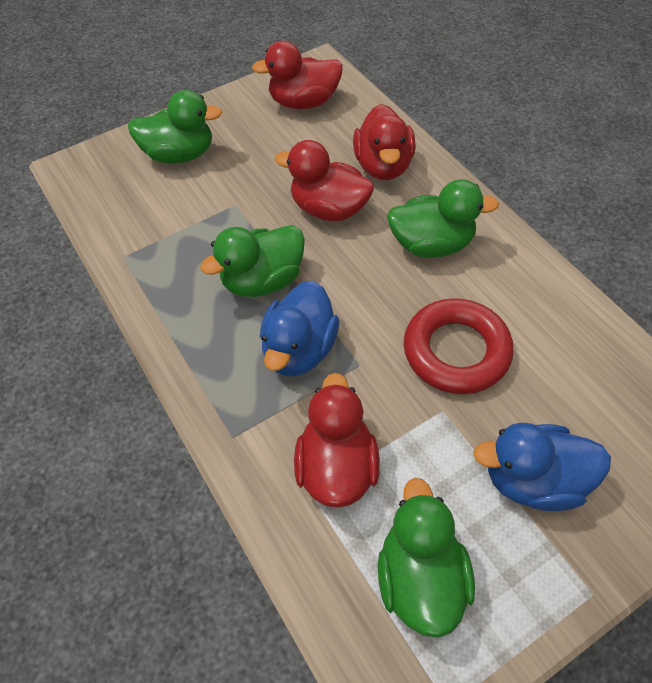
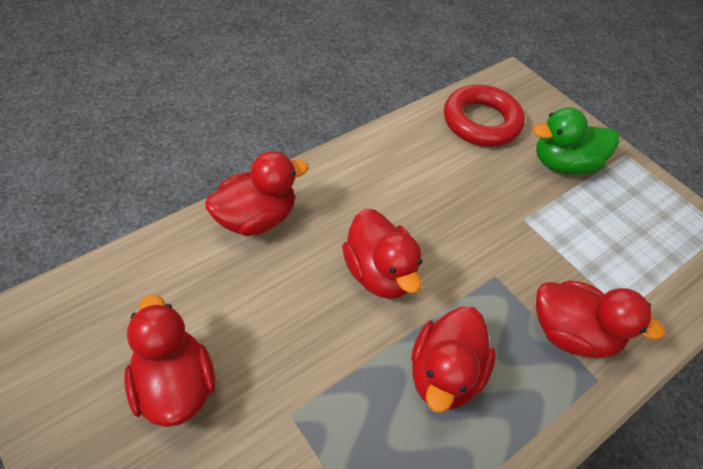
blue duck: [260,280,339,377] [473,423,611,511] = 2 -> none = 0
green duck: [128,90,222,164] [200,225,305,297] [378,478,475,638] [387,179,499,258] = 4 -> [533,107,619,175] = 1
red duck: [252,41,343,109] [275,140,374,221] [294,373,380,508] [353,104,416,180] = 4 -> [124,295,215,427] [205,151,309,236] [342,209,422,299] [411,306,496,413] [536,280,665,359] = 5

